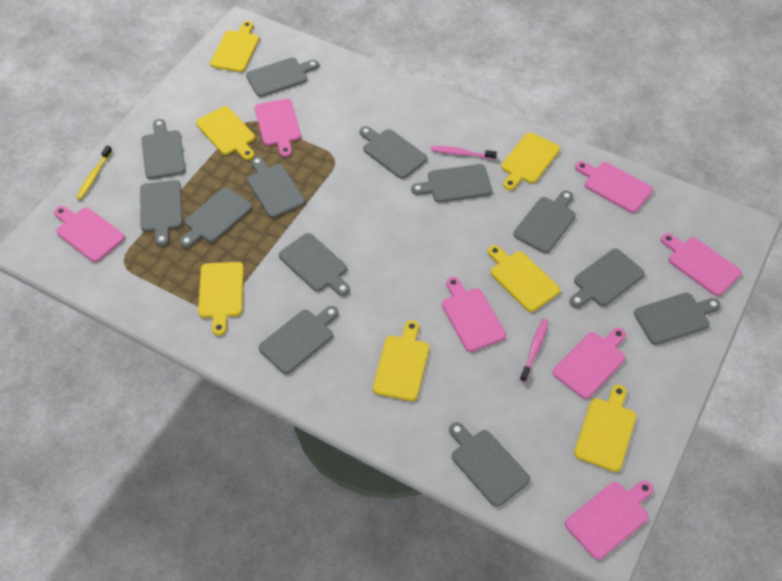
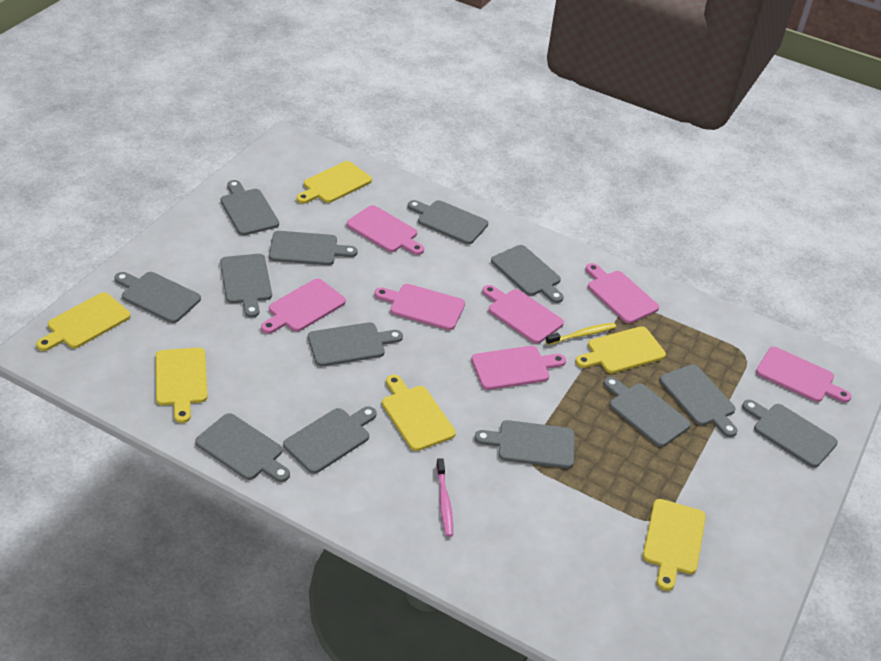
pink toothbrush: [431,146,497,160] [520,319,549,382] = 2 -> [436,458,453,537] = 1
yellow cutting board: [196,106,255,160] [198,262,244,336] [210,21,259,72] [373,320,429,401] [488,245,560,312] [501,132,560,190] [574,385,636,472] = 7 -> [36,292,131,351] [156,347,208,423] [296,161,372,204] [382,375,456,451] [575,326,666,373] [643,499,706,591] = 6

